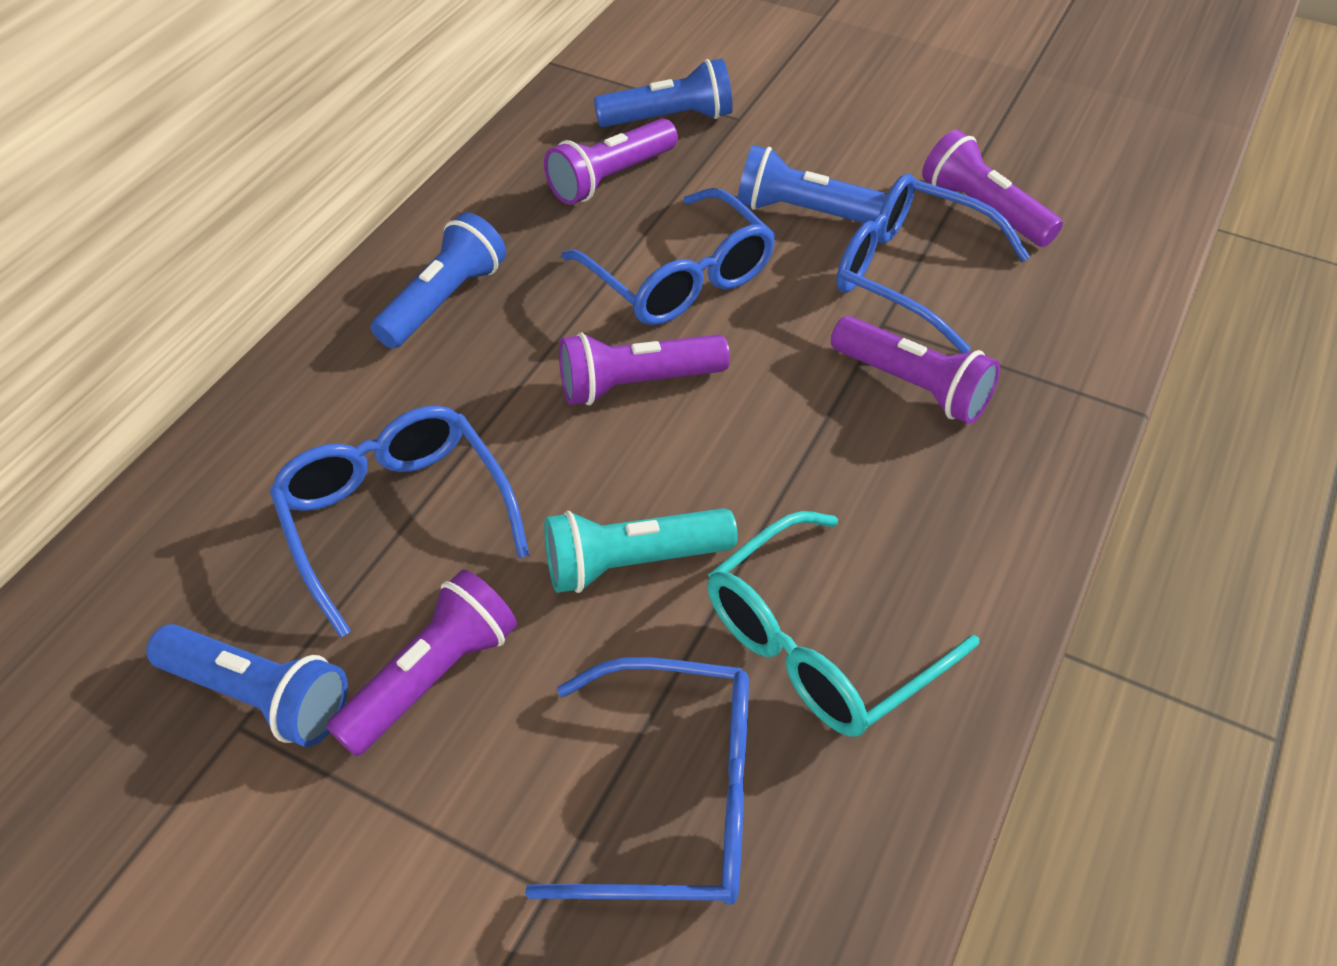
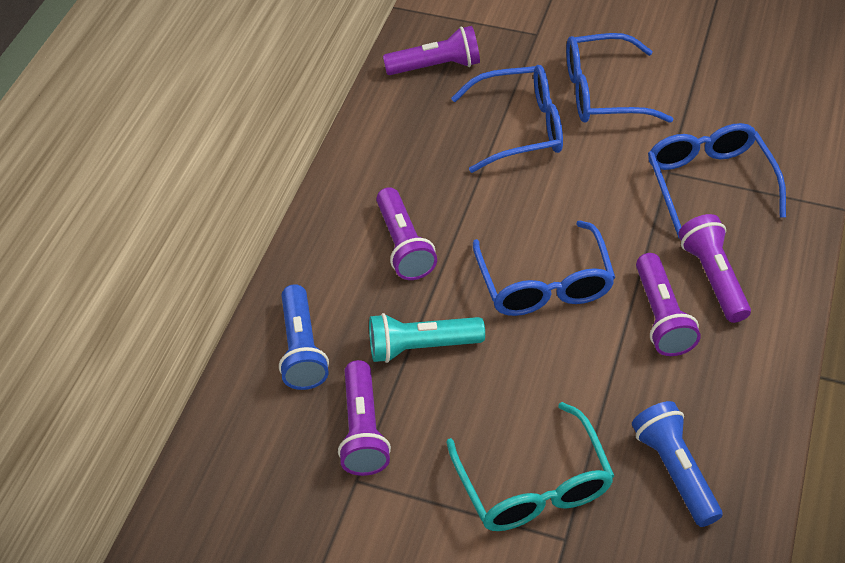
blue flashlight: [147,624,348,747] [371,212,506,349] [594,58,733,127] [738,145,887,223] = 4 -> [279,284,329,390] [632,401,722,527] = 2

